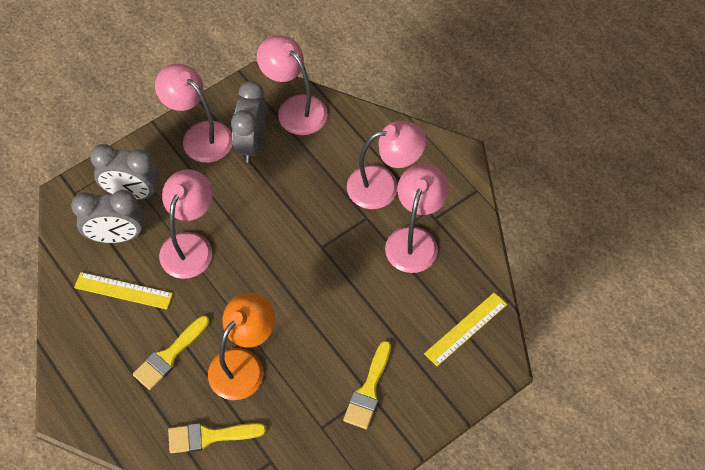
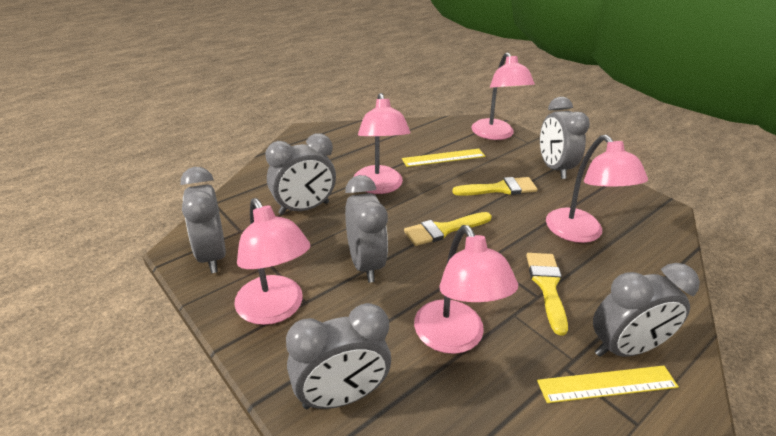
grey clock: [71,190,143,243] [90,144,160,200] [231,81,266,163] = 3 -> [181,167,226,273] [265,133,336,215] [286,303,391,409] [345,175,388,282] [540,97,590,179] [593,263,700,357] = 6
orange lamp: [208,293,275,400] = 1 -> none = 0

